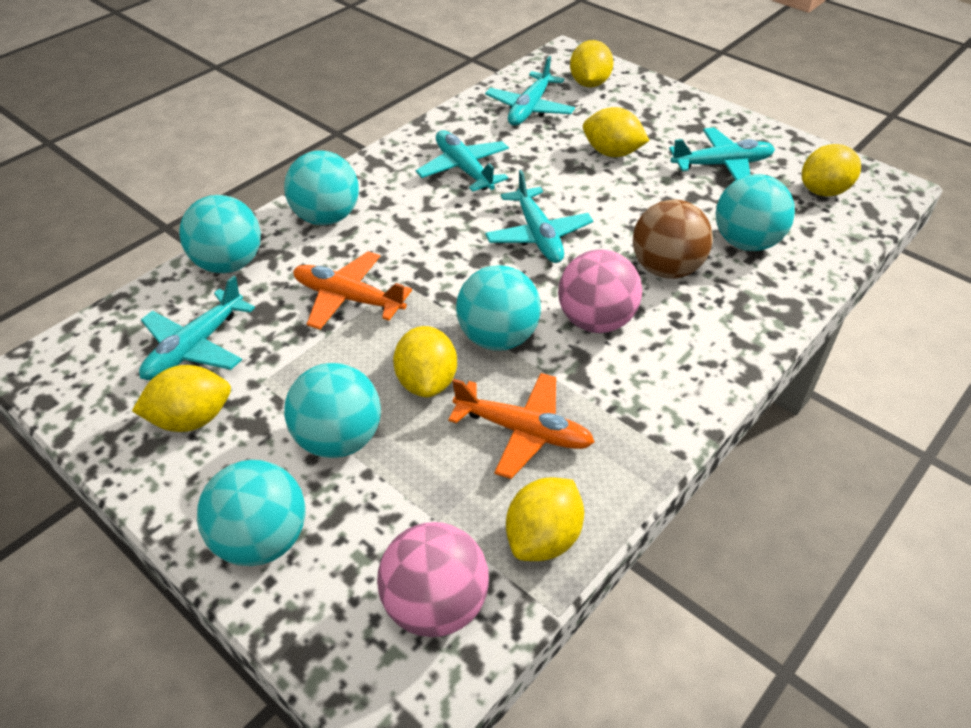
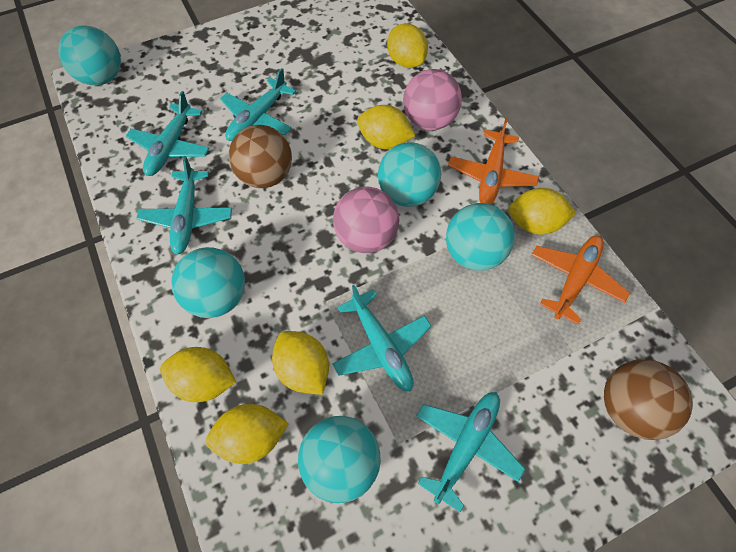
brown ball: [633,199,713,279] = 1 -> [229,125,292,188] [604,359,693,440] = 2
turquoise ball: [179,195,261,273] [197,460,306,566] [284,150,359,225] [284,363,381,458] [456,265,541,351] [716,174,795,251] = 6 -> [58,25,121,85] [171,247,245,318] [298,416,381,503] [378,142,441,207] [446,203,515,271] = 5

